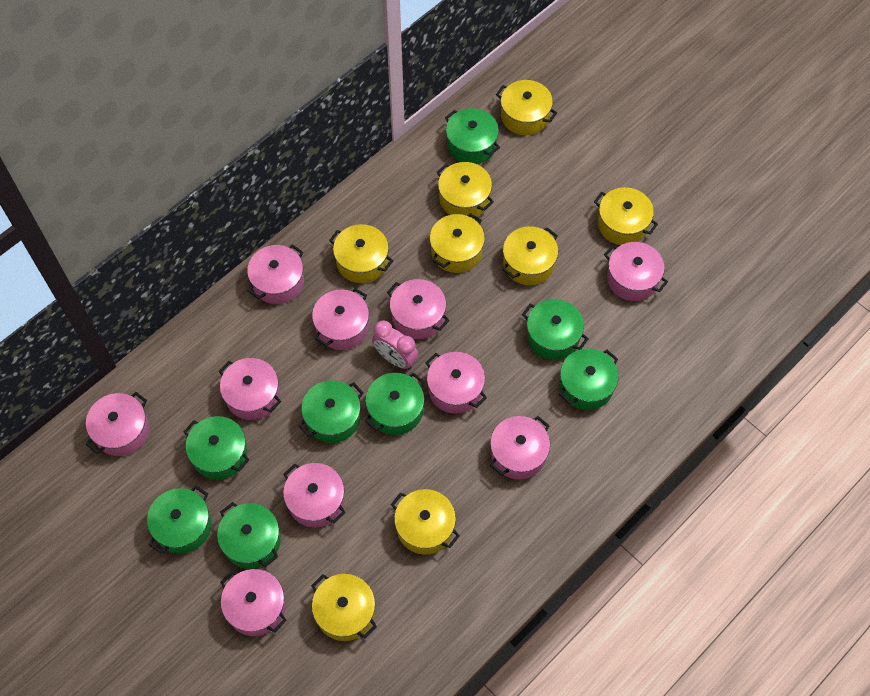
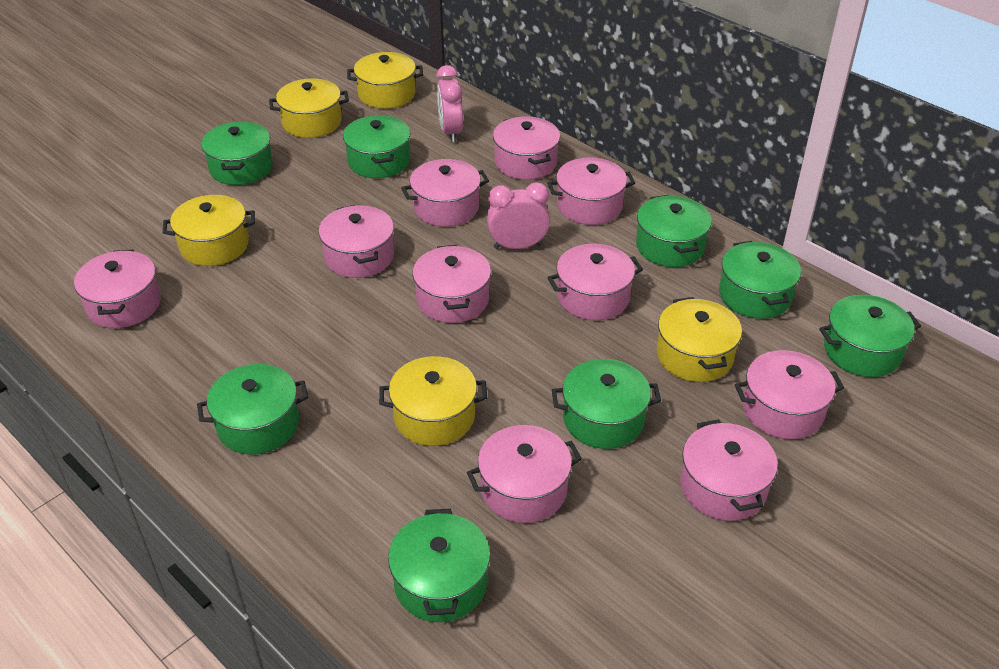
pink clock: [372,320,418,369] = 1 -> [436,65,463,142] [487,182,550,249] = 2
yellow pot: [311,574,377,641] [329,224,393,283] [391,489,460,555] [430,213,485,273] [437,162,494,218] [496,80,557,135] [502,226,558,285] [594,187,658,245] = 8 -> [163,195,255,266] [269,78,349,138] [347,52,423,109] [379,356,487,446] [657,297,742,382] = 5

